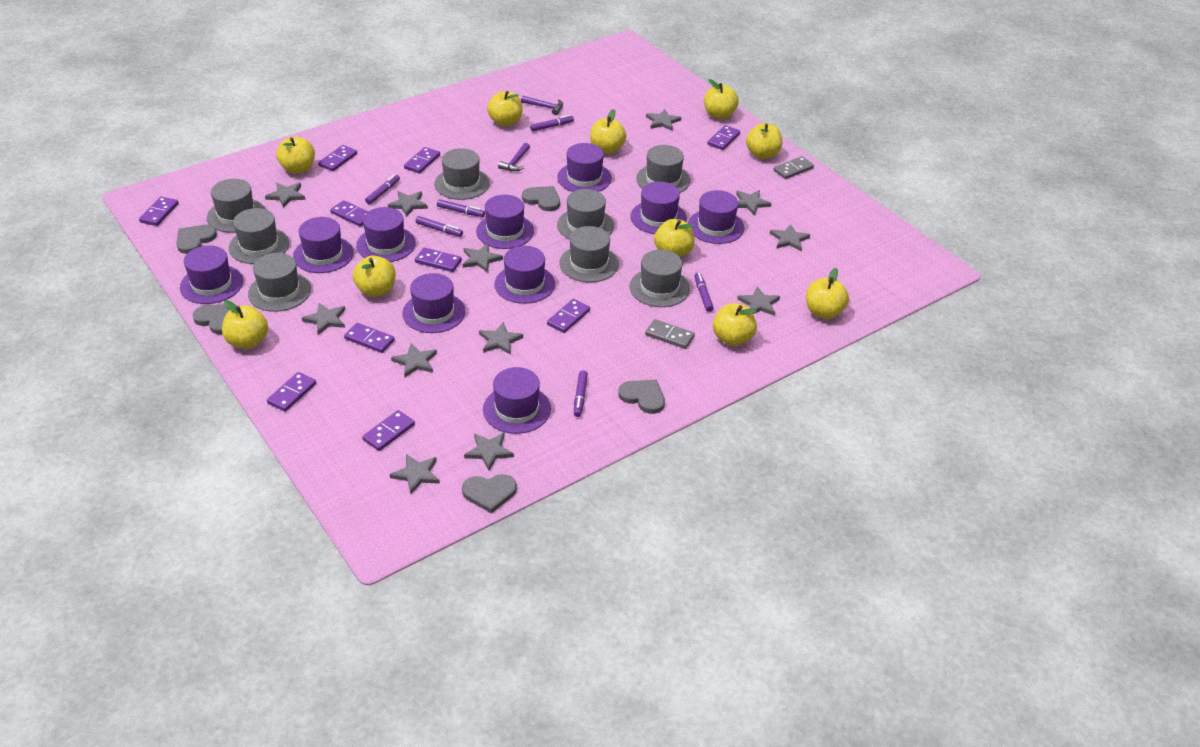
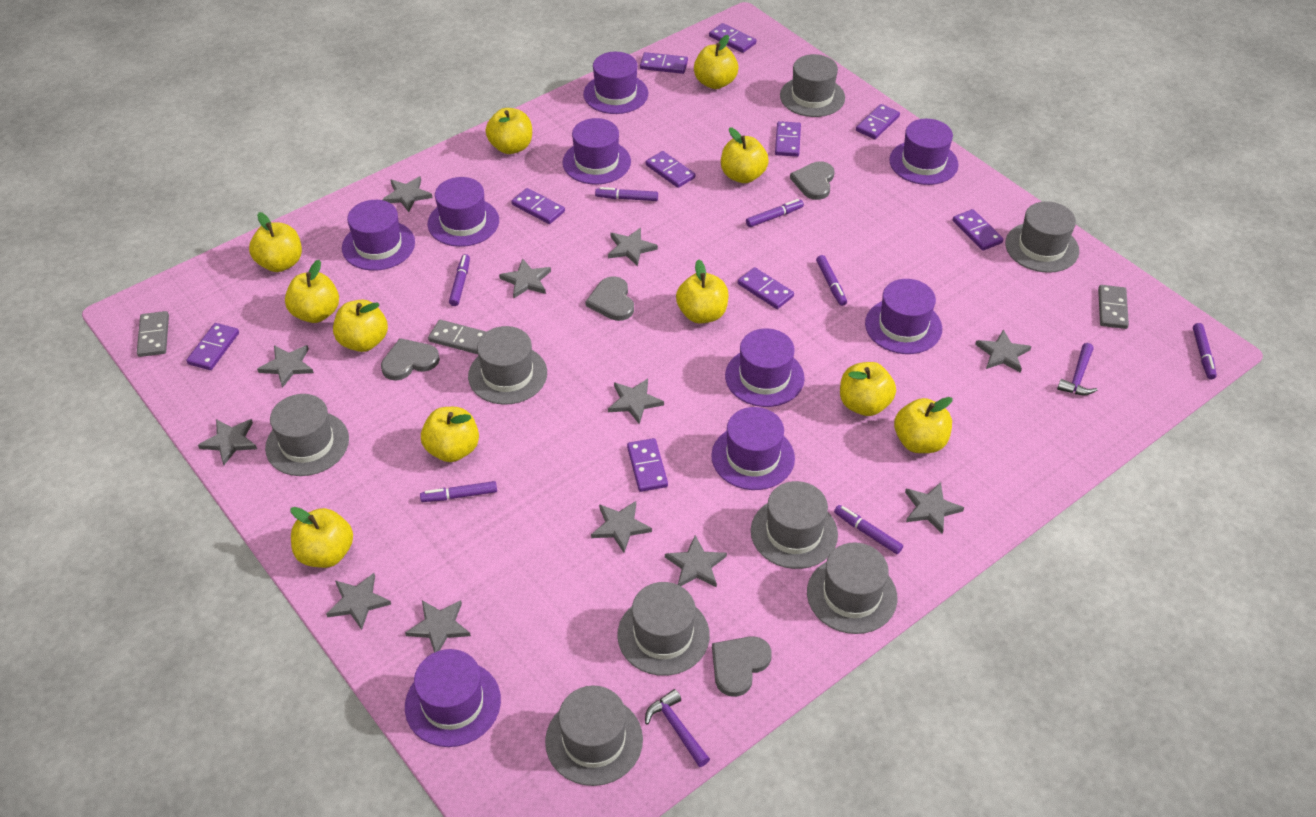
grey domino: [645,319,695,349] [774,156,814,179] = 2 -> [137,311,169,357] [428,320,486,354] [1098,285,1129,329] = 3
grey heart: [176,225,217,254] [193,304,229,335] [462,474,517,513] [522,186,560,211] [618,380,665,414] = 5 -> [381,338,440,380] [585,276,634,321] [712,636,772,697] [790,161,835,200] = 4
purple hat: [180,245,243,304] [293,217,354,273] [356,207,416,262] [402,273,465,333] [476,195,534,249] [483,367,551,434] [494,246,555,304] [557,143,612,192] [631,181,687,234] [688,190,745,244] = 10 -> [342,200,415,271] [405,649,501,747] [427,177,499,247] [562,118,631,184] [583,52,648,114] [711,407,795,490] [725,328,805,407] [865,279,942,354] [889,119,958,185] = 9
purple marker: [365,174,400,204] [416,216,463,237] [437,199,485,217] [530,115,574,131] [574,370,588,417] [694,273,714,312] = 6 -> [420,481,497,502] [449,254,470,306] [595,187,658,201] [746,199,804,227] [816,255,847,306] [834,505,903,554] [1193,323,1217,379] = 7
yellow apple: [222,300,268,349] [276,136,315,174] [353,255,396,297] [487,91,522,126] [590,109,626,154] [654,219,695,257] [704,79,739,119] [713,303,757,346] [746,123,782,159] [806,268,849,319] = 10 -> [249,212,302,272] [285,260,339,323] [290,507,353,568] [333,300,388,352] [421,407,479,462] [486,108,532,154] [676,259,729,323] [694,35,738,89] [721,127,769,183] [840,362,896,416] [894,397,953,453] = 11

